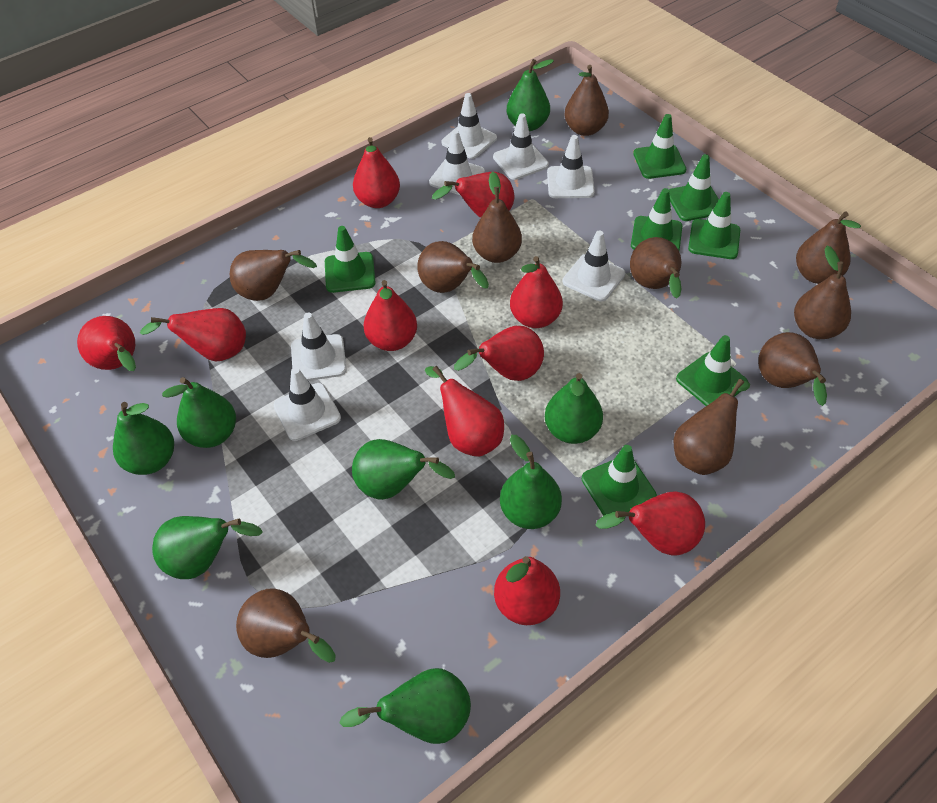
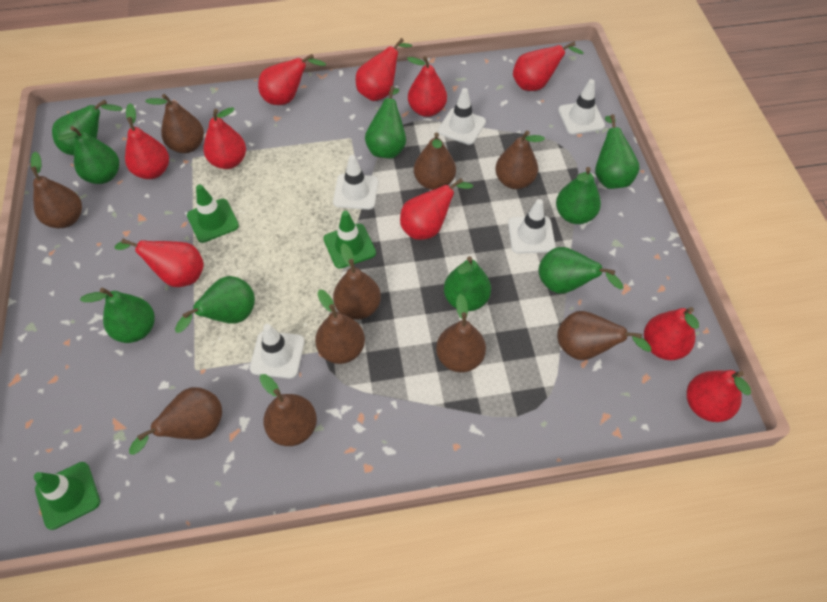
green pear: [113,402,174,475] [152,516,263,579] [162,377,236,448] [339,668,471,744] [352,439,455,500] [500,435,562,529] [507,59,554,131] [545,373,603,444] = 8 -> [52,100,123,155] [58,126,119,184] [80,288,155,343] [175,276,255,333] [365,86,406,159] [444,256,491,311] [539,247,623,293] [556,167,601,224] [595,114,640,189] = 9
green traffic cone: [325,226,376,293] [582,445,657,516] [631,188,682,250] [633,114,686,179] [669,154,719,221] [676,335,748,406] [688,192,740,259] = 7 -> [34,462,100,530] [187,184,239,243] [324,211,376,269] = 3
white traffic cone: [274,367,341,441] [291,313,346,381] [429,130,485,195] [442,93,497,159] [493,113,549,180] [547,135,595,198] [563,230,625,301] = 7 -> [250,324,305,379] [333,155,378,210] [438,88,486,145] [508,199,555,254] [558,79,605,134] = 5

